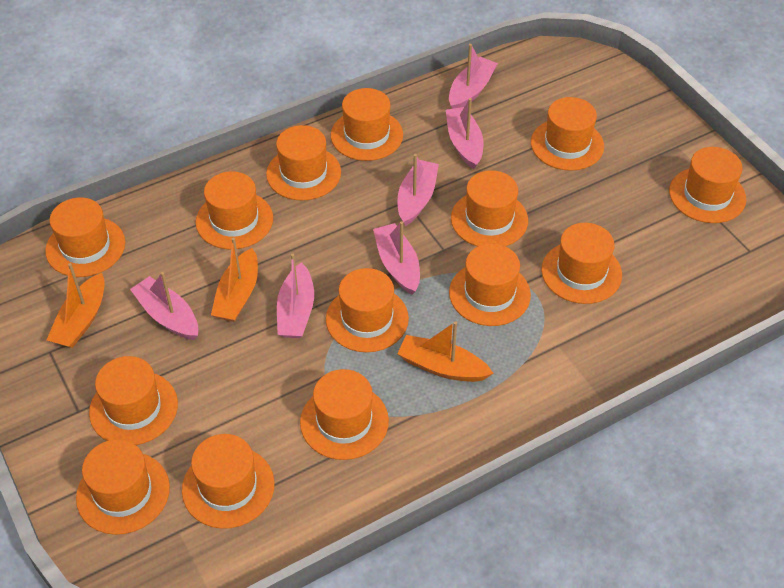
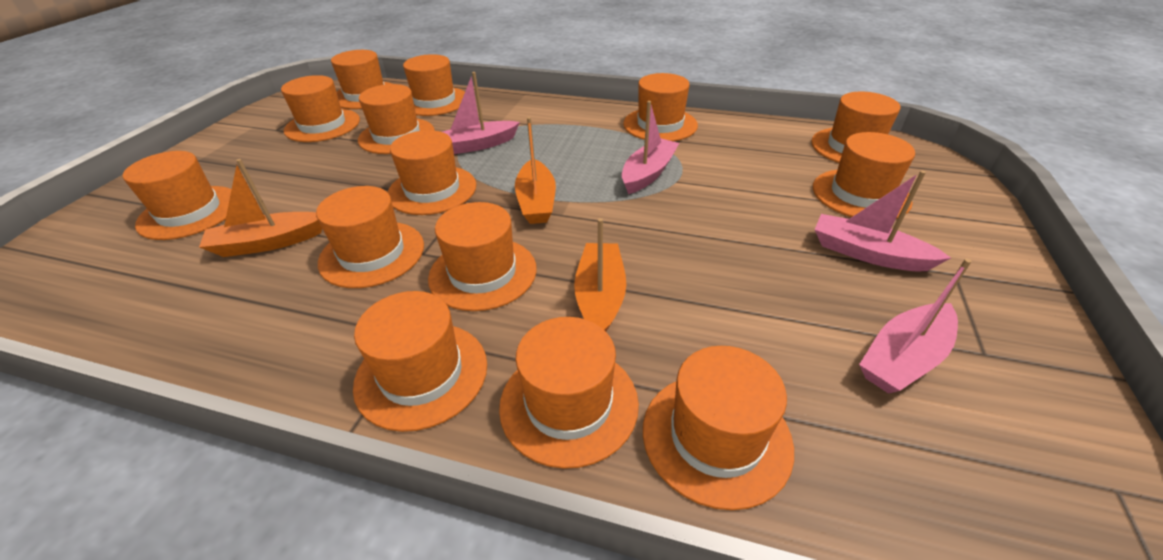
pink boat: [130,272,198,340] [277,254,314,338] [373,221,420,295] [397,154,439,226] [446,98,483,169] [449,44,498,109] = 6 -> [443,72,520,154] [622,101,679,194] [815,171,951,271] [859,259,972,394] = 4

